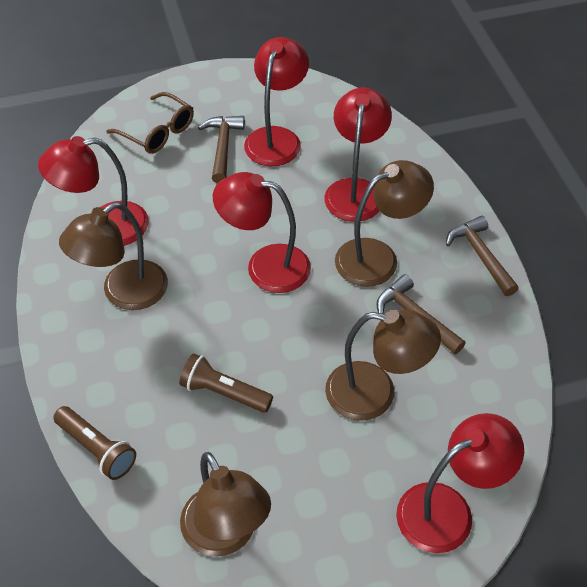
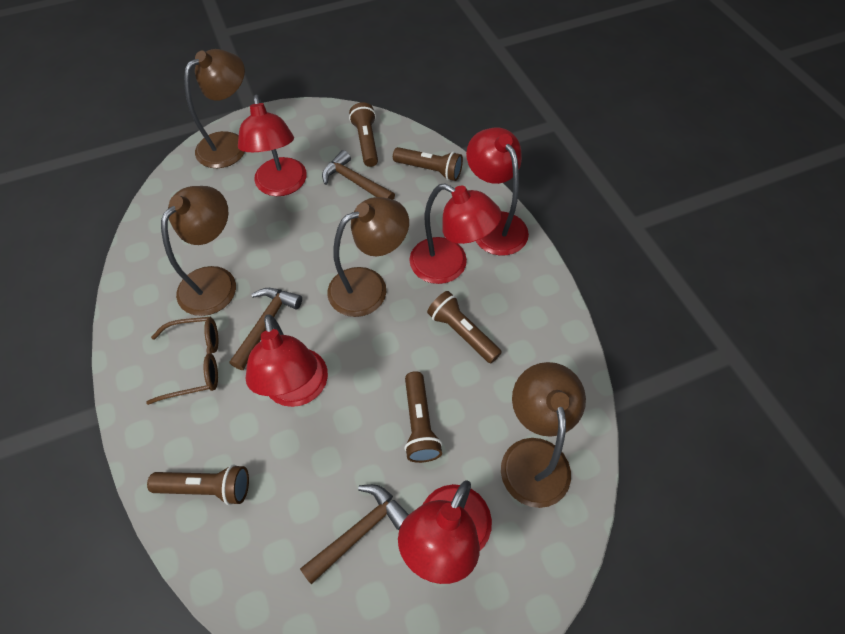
brown flashlight: [53,406,136,480] [179,353,273,413] = 2 -> [147,464,249,505] [349,102,378,167] [393,147,463,181] [404,371,442,463] [427,291,502,363] = 5

